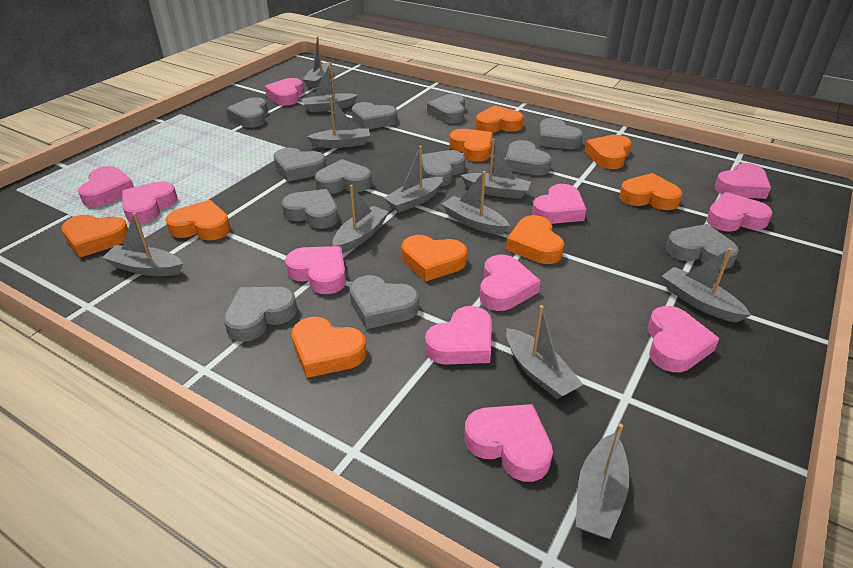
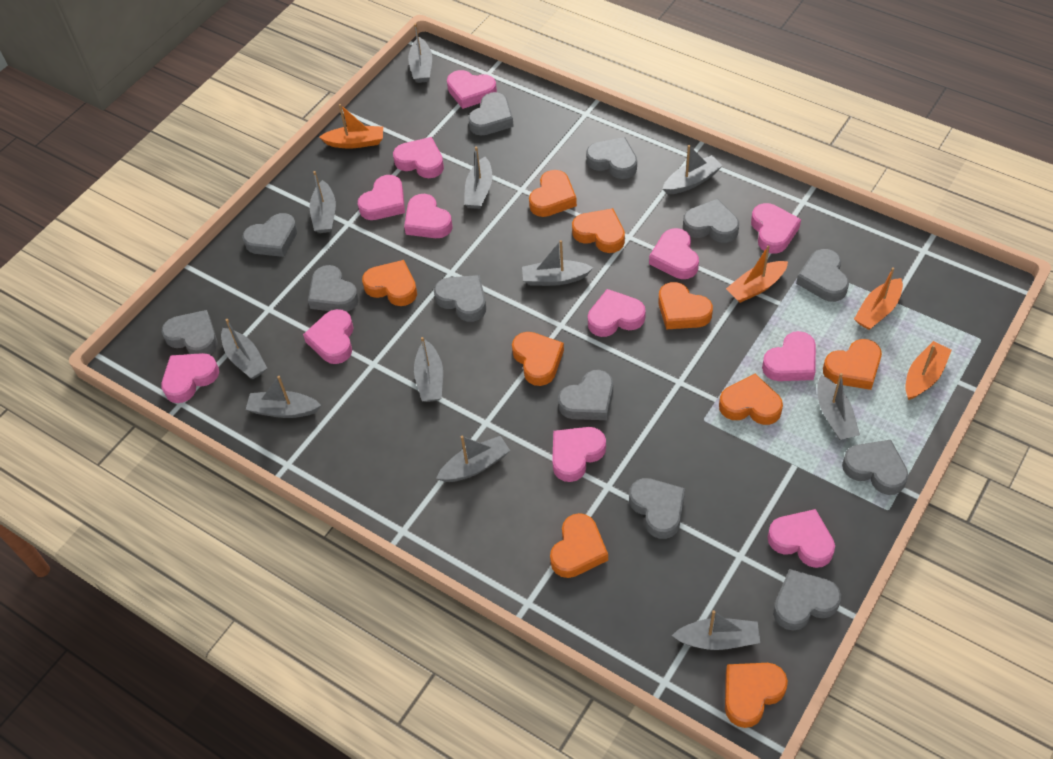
orange boat: none = 0 -> [319,104,383,149] [726,245,788,303] [854,267,903,330] [905,341,952,400] = 4
pink heart: [78,166,134,207] [122,181,178,224] [265,78,304,105] [285,246,346,294] [425,306,492,365] [464,404,553,482] [480,255,541,311] [532,184,586,224] [647,306,720,372] [706,192,772,232] [715,163,771,199] = 11 -> [161,353,219,403] [303,309,354,364] [358,175,405,220] [393,137,444,178] [404,194,452,238] [447,70,497,109] [552,427,606,482] [588,289,646,337] [649,228,699,279] [751,203,801,254] [762,331,816,381] [767,509,835,568] = 12

